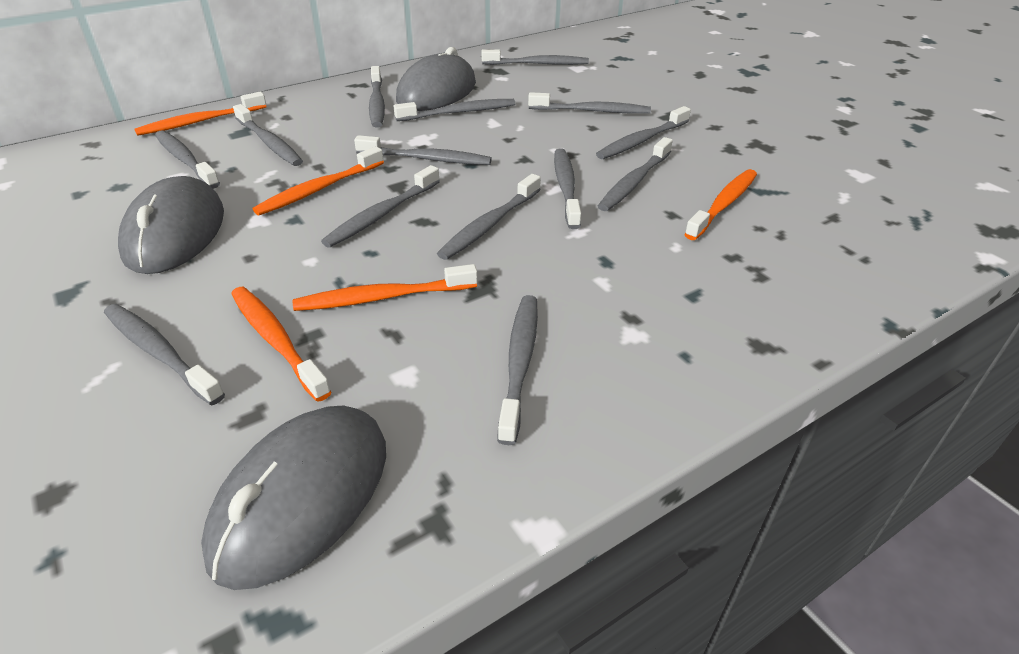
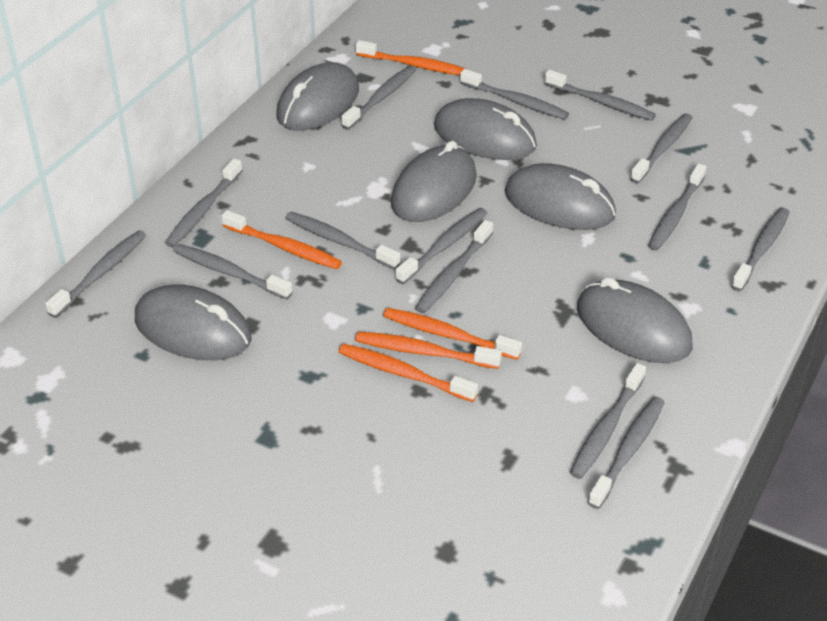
grey mouse: [118,176,224,274] [201,405,386,590] [396,47,476,111] = 3 -> [135,284,252,360] [277,62,359,130] [391,141,477,222] [434,98,537,160] [505,163,616,230] [577,277,693,363] = 6

